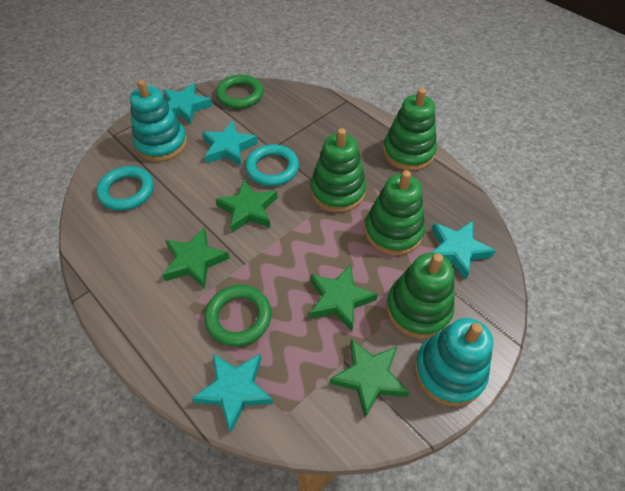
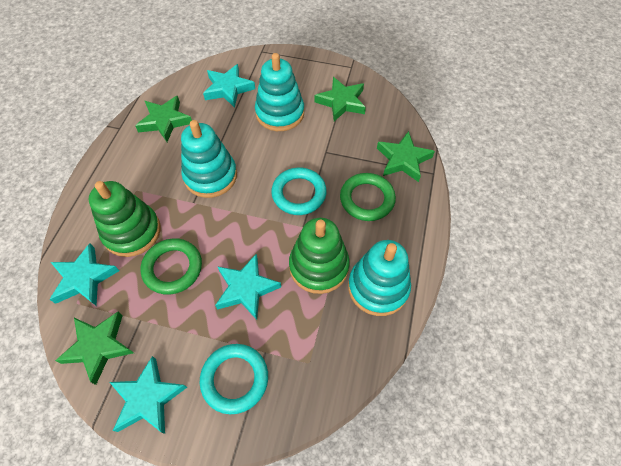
green stacking toy: [310,128,366,212] [364,170,425,255] [383,88,437,171] [386,253,454,338] = 4 -> [89,181,160,257] [289,218,350,294] = 2
turquoise stacking toy: [130,79,187,162] [414,318,493,406] = 2 -> [181,120,237,198] [255,53,304,131] [348,240,411,316] = 3

